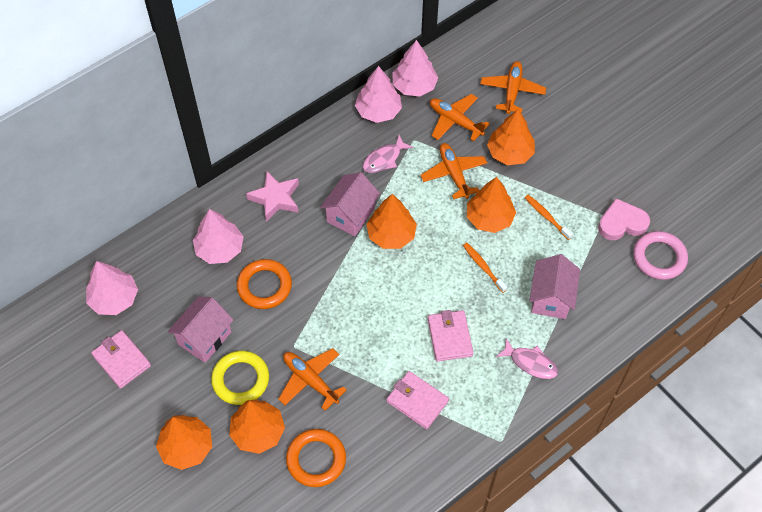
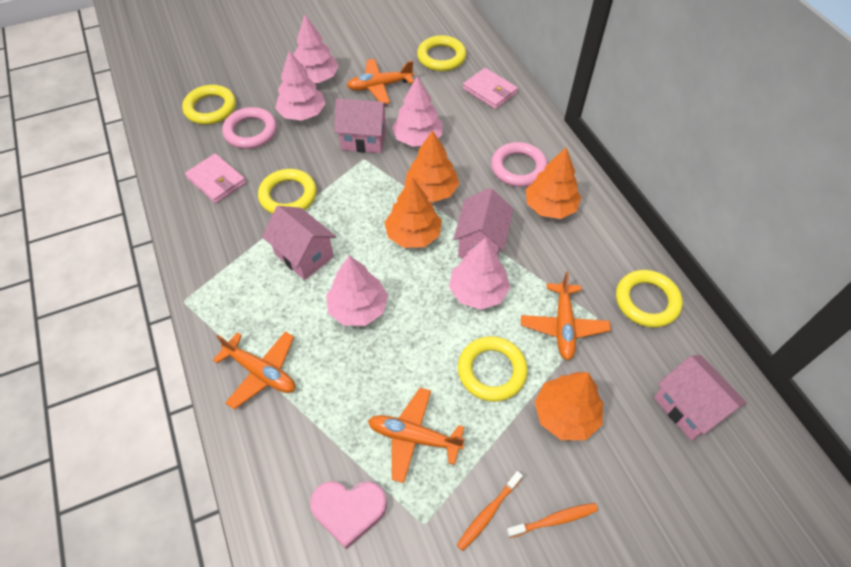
orange ring: [237,259,292,309] [286,429,346,487] = 2 -> none = 0
orange tree: [156,415,212,470] [229,399,285,454] [366,194,417,249] [467,177,516,233] [487,109,535,165] = 5 -> [385,177,442,248] [405,130,459,202] [526,148,581,219] [535,372,603,440] = 4
pink fish: [363,135,413,173] [496,338,558,379] = 2 -> none = 0
pink house: [168,296,234,363] [320,172,380,236] [530,254,580,319] = 3 -> [262,206,336,280] [334,99,388,153] [453,188,514,258] [654,355,747,441] = 4
pink ring: [633,231,688,280] = 1 -> [222,107,277,149] [491,142,548,187] = 2
pink star: [246,171,299,222] = 1 -> none = 0
pink tree: [86,261,138,315] [193,209,244,264] [355,66,402,123] [392,40,438,97] = 4 -> [275,51,326,121] [293,15,339,83] [326,256,388,326] [392,76,443,147] [449,238,510,310] = 5
pink wallet: [91,330,151,389] [387,371,449,429] [428,310,473,361] = 3 -> [185,153,246,203] [463,68,518,109] = 2
yellow ring: [211,351,269,405] = 1 -> [182,85,236,125] [258,169,317,214] [417,35,466,71] [458,336,528,402] [616,270,683,328] = 5

